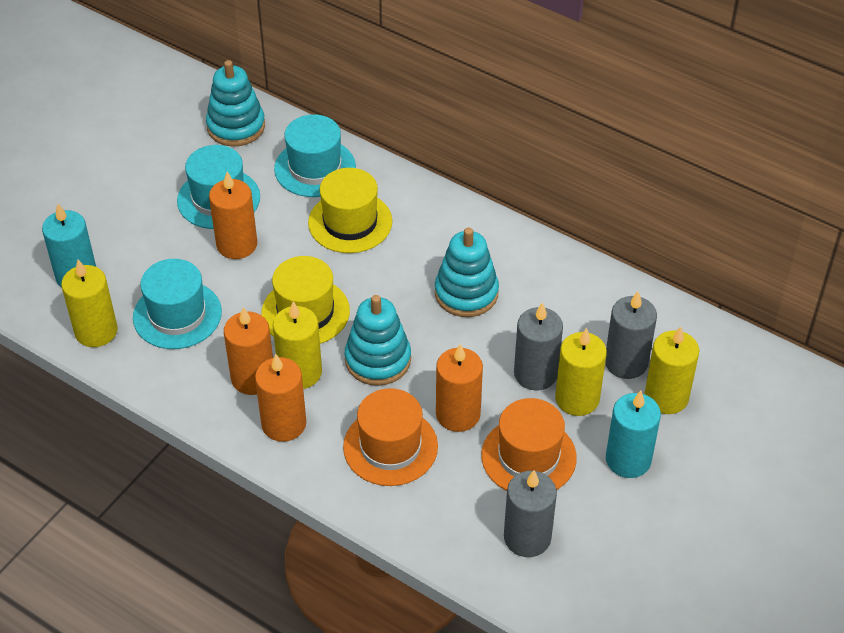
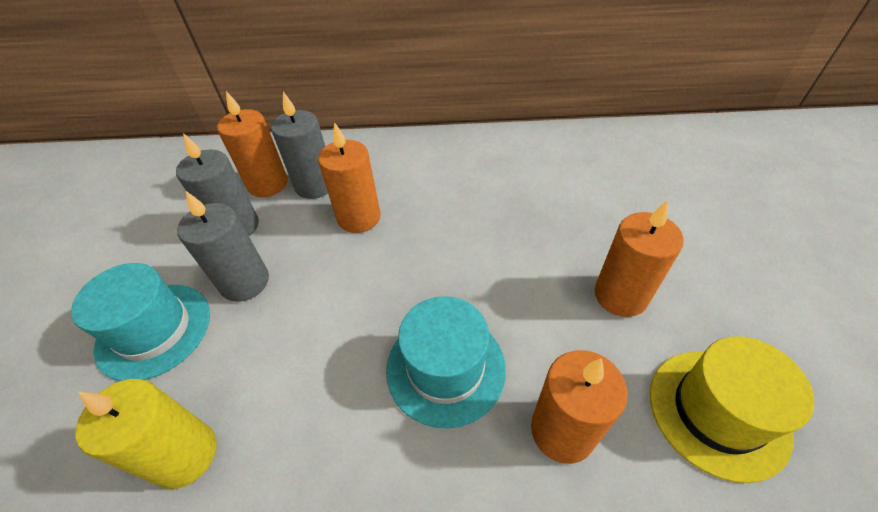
orange hat: [343,388,438,486] [481,398,577,491] = 2 -> none = 0
turquoise candle: [42,204,96,288] [606,390,661,478] = 2 -> none = 0
turquoise hat: [133,259,222,349] [177,145,260,229] [274,114,356,197] = 3 -> [71,263,210,381] [386,296,506,429] = 2
turquoise stacking toy: [206,60,265,147] [345,295,411,386] [435,228,499,317] = 3 -> none = 0
yellow candle: [61,260,118,347] [273,301,322,389] [555,328,607,416] [645,326,700,414] = 4 -> [76,379,217,489] = 1
yellow hat: [261,256,350,344] [308,168,392,253] = 2 -> [650,336,814,483] = 1

